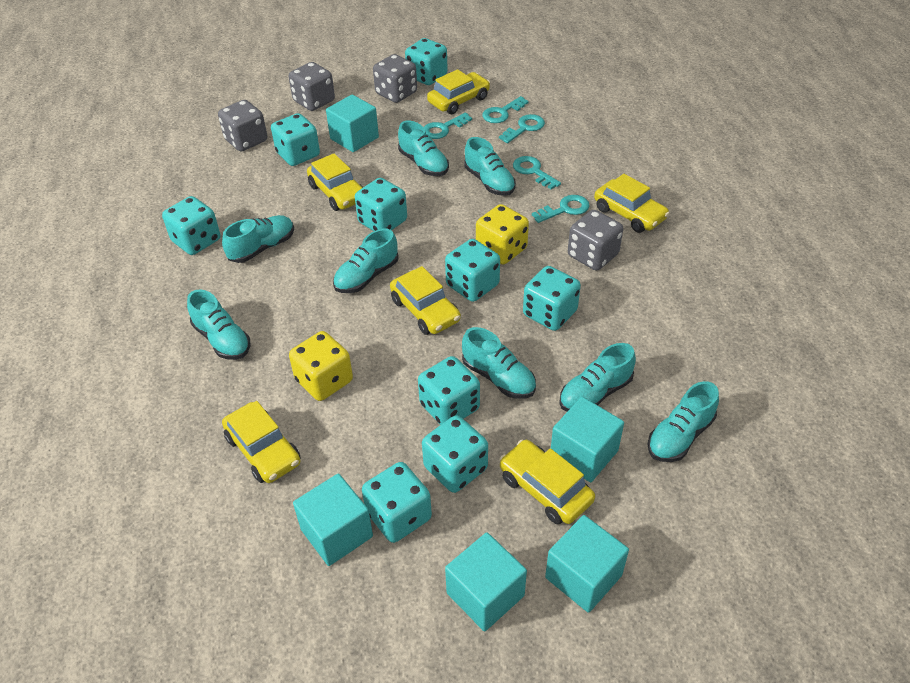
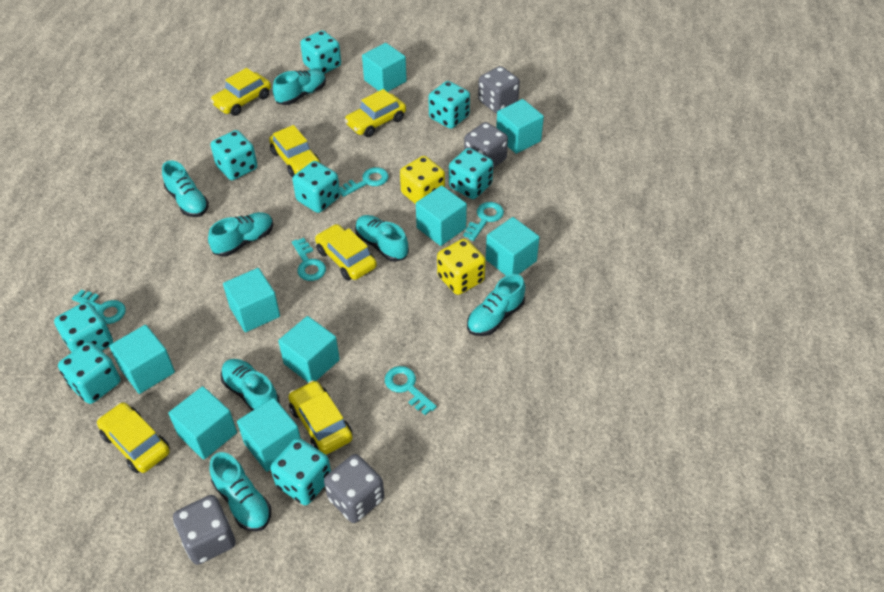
turquoise cube: [293,474,373,566] [326,95,379,152] [445,532,527,631] [545,515,629,613] [551,397,624,482] = 5 -> [109,325,175,394] [168,386,237,460] [223,268,280,332] [237,398,301,472] [278,316,340,383] [362,43,407,92] [416,186,467,246] [486,217,539,276] [496,99,544,154] = 9
turquoise dice: [162,196,221,255] [271,113,320,166] [355,178,407,231] [362,462,432,543] [405,38,448,85] [418,356,480,425] [422,415,488,493] [445,239,500,302] [523,266,581,331] = 9 -> [54,302,113,352] [58,342,121,404] [210,130,257,180] [270,438,331,505] [292,161,340,213] [300,30,341,74] [428,81,470,129] [449,148,493,199] = 8
turquoise shoe: [187,289,250,360] [222,215,294,263] [333,228,399,293] [398,121,449,176] [462,327,536,399] [464,137,516,196] [559,343,636,412] [647,381,719,462] = 8 -> [162,161,209,217] [208,212,273,257] [209,452,271,532] [221,359,280,411] [273,69,326,105] [355,215,409,262] [467,274,525,336] = 7

